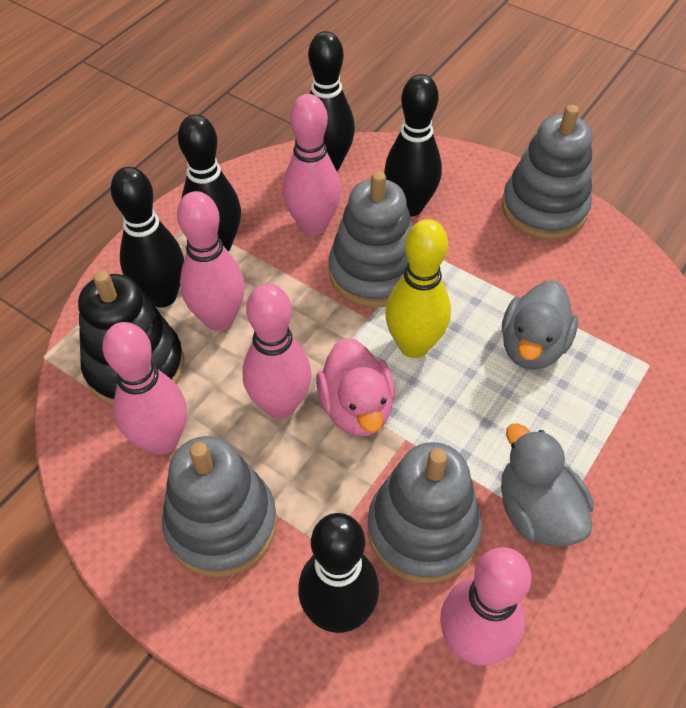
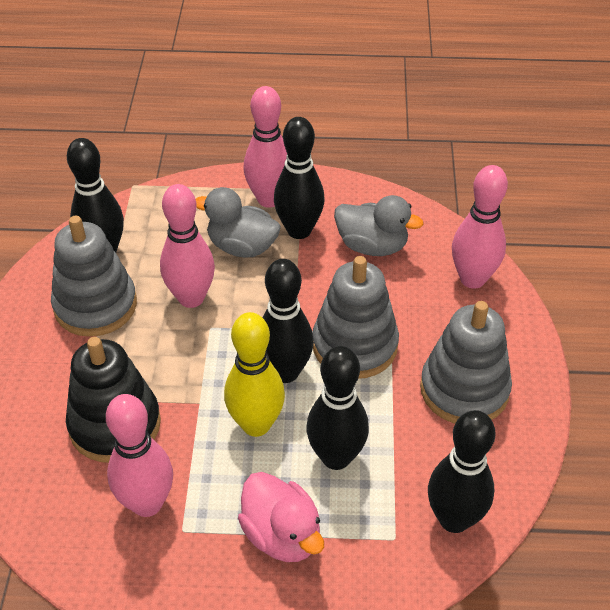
grey stacking toy: [162,436,277,577] [329,171,413,308] [368,442,482,583] [502,105,593,239] = 4 -> [51,215,137,337] [313,256,399,379] [420,301,512,424] = 3
pink bowling pin: [102,322,187,455] [177,191,245,331] [242,284,311,419] [283,94,341,236] [440,547,531,666] = 5 -> [106,394,173,517] [160,184,215,308] [243,86,287,208] [452,165,508,289] = 4

